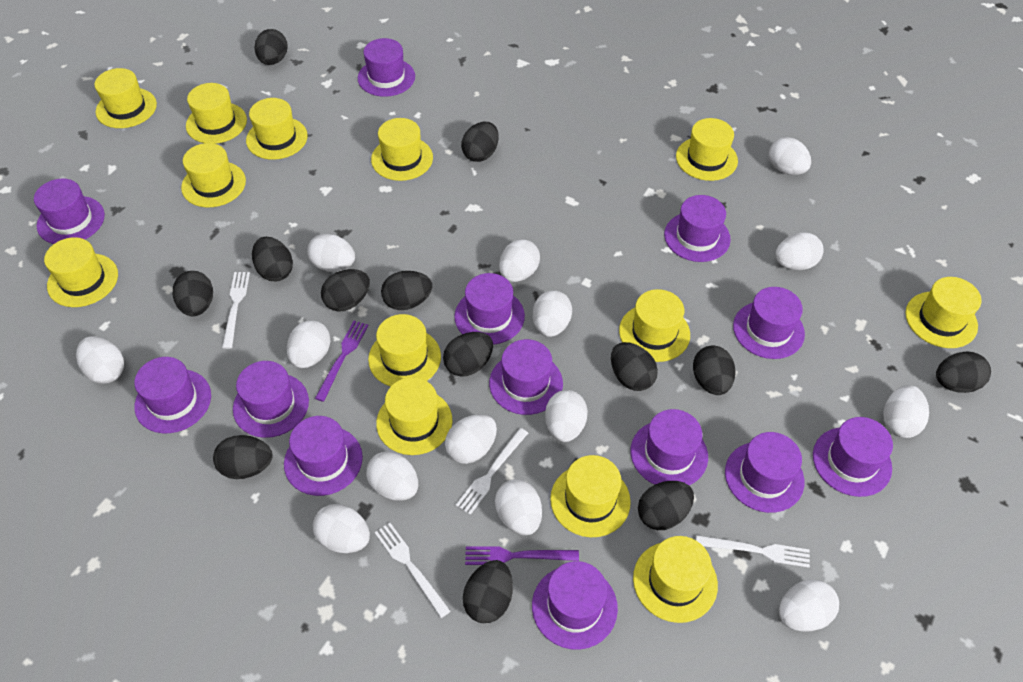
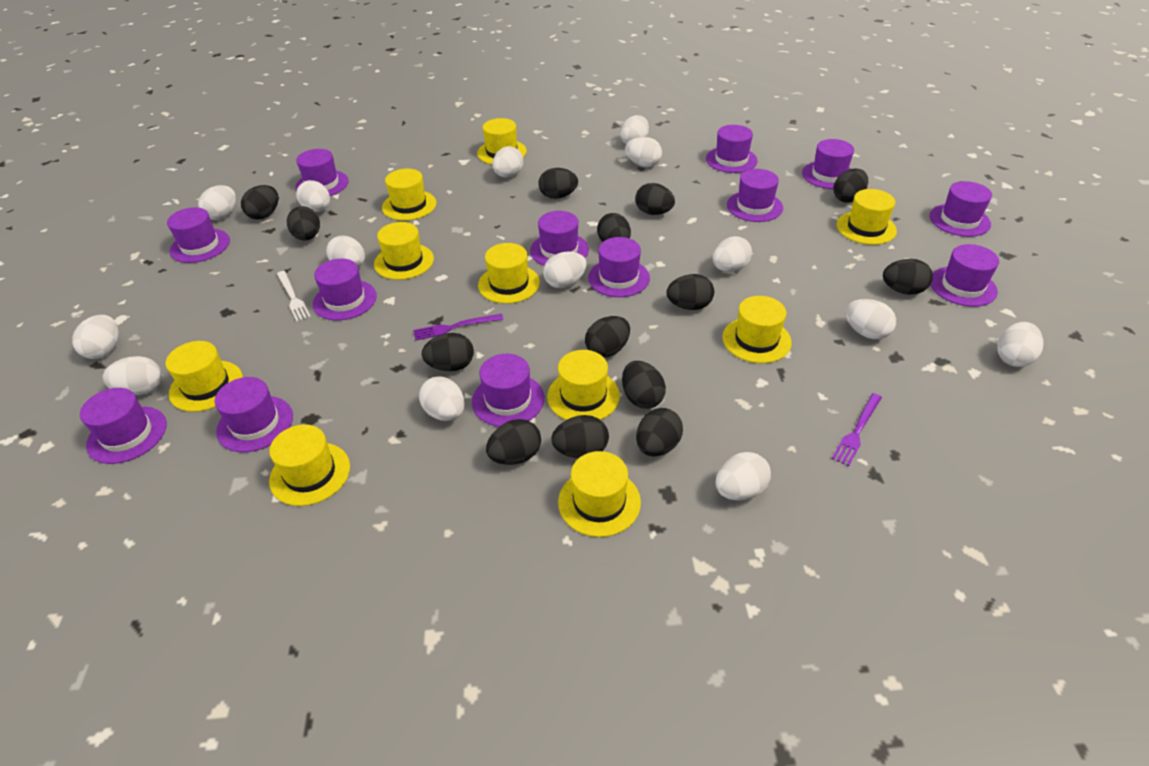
black egg: [173,271,213,316] [213,435,273,479] [252,237,293,281] [255,29,288,65] [321,269,370,312] [381,271,432,310] [443,332,493,377] [461,122,499,162] [463,560,513,623] [611,342,658,391] [638,481,694,530] [693,346,735,395] [936,352,991,393] = 13 -> [241,185,279,220] [287,206,320,241] [421,333,474,371] [486,419,541,465] [539,168,578,199] [551,415,609,459] [585,316,630,358] [597,213,631,242] [622,361,666,409] [635,183,675,215] [636,408,683,457] [667,274,714,310] [833,169,868,203] [883,259,933,295] = 14
white fork: [222,272,250,349] [375,523,451,618] [456,428,528,515] [696,535,810,568] = 4 -> [277,271,311,321] = 1
yellow hat: [44,237,118,307] [95,68,157,128] [181,143,246,207] [186,83,247,144] [246,98,308,160] [368,314,441,387] [371,118,433,181] [376,377,452,455] [550,455,631,537] [619,289,690,362] [633,536,718,623] [676,118,738,181] [905,277,982,348] = 13 -> [165,341,243,412] [269,425,350,506] [374,222,434,280] [382,169,436,221] [477,118,527,165] [478,243,540,304] [547,350,620,420] [558,451,641,537] [722,296,792,363] [837,189,897,245] = 10

